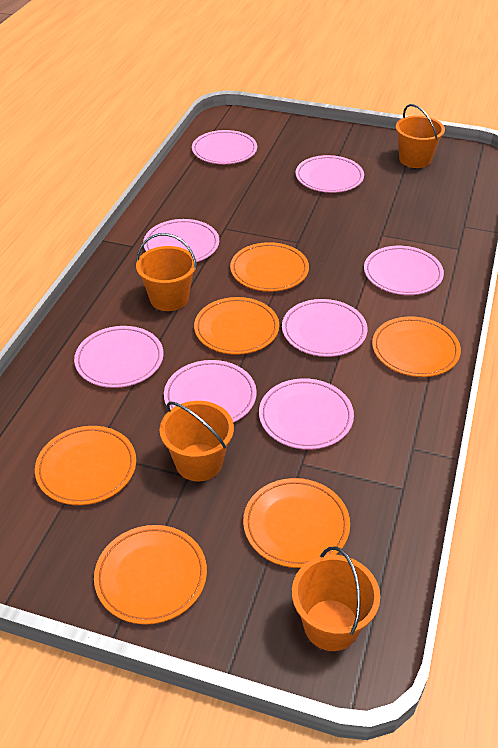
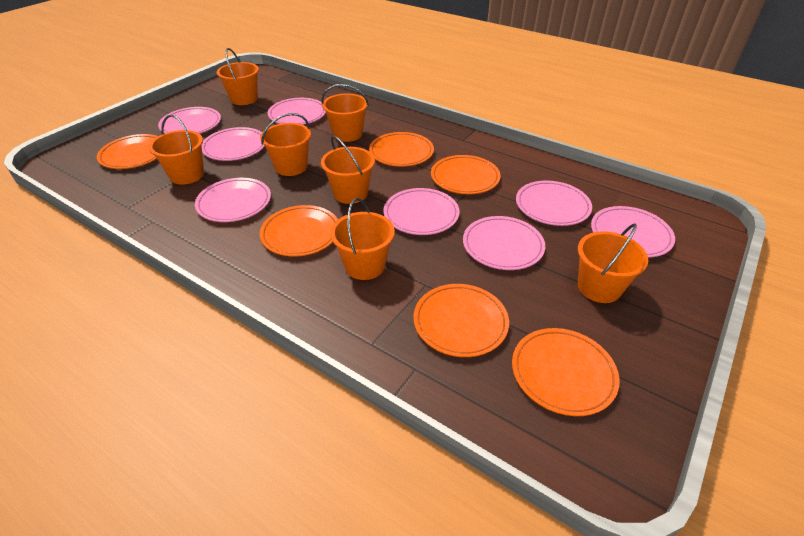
orange bucket: [136,233,197,311] [160,401,234,481] [292,546,380,651] [396,104,445,168] = 4 -> [149,115,204,185] [217,48,259,105] [260,113,311,176] [321,135,375,204] [322,84,369,142] [330,198,395,280] [578,224,648,303] = 7

